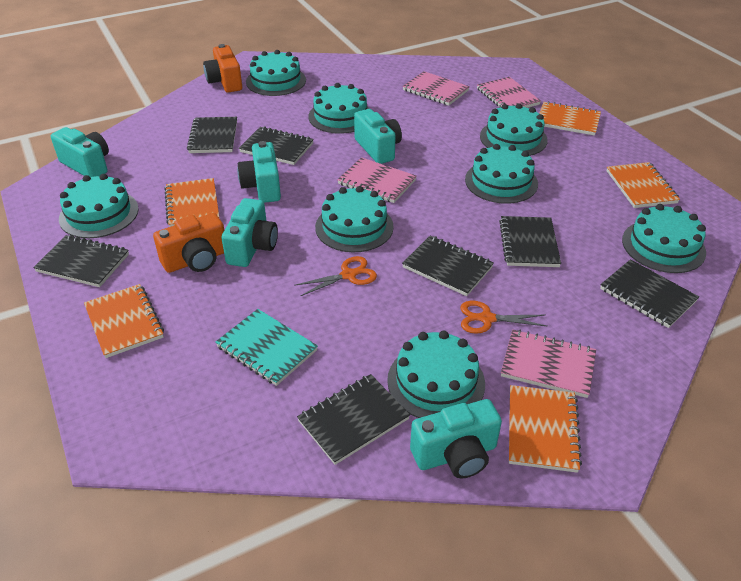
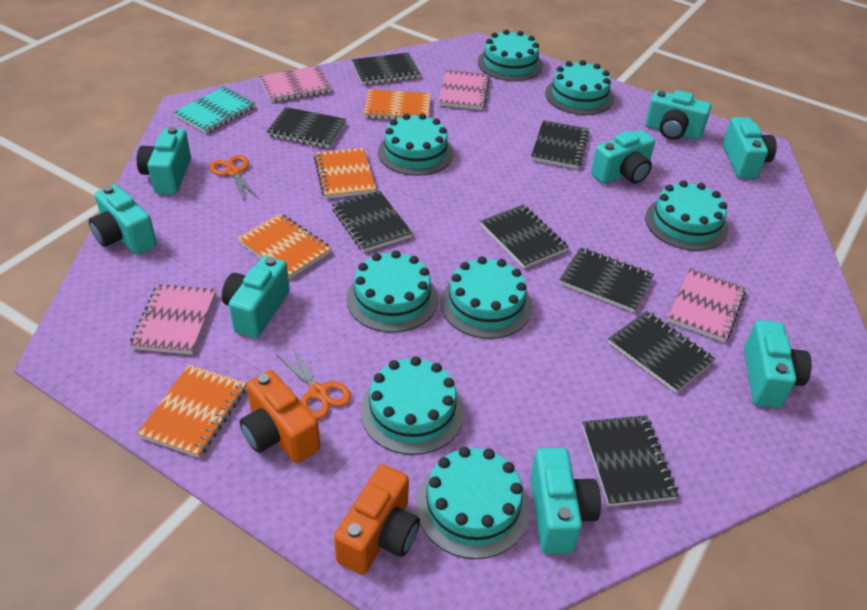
black notebook: [33,235,129,287] [187,117,237,153] [239,126,314,165] [297,374,410,465] [402,235,494,296] [499,216,561,267] [600,259,699,328] = 7 -> [266,107,346,148] [332,191,413,252] [351,53,421,85] [480,205,568,268] [531,120,590,169] [559,247,654,312] [582,415,679,506] [608,311,715,393] = 8
orange notebook: [84,284,164,358] [164,178,219,227] [509,385,582,473] [539,101,601,136] [607,162,680,208] = 5 -> [137,365,247,458] [237,213,331,279] [314,148,376,199] [364,89,431,120] = 4
turquoise camera: [51,127,109,177] [221,198,278,267] [237,141,281,203] [354,109,402,164] [410,399,502,478] = 5 -> [89,184,157,255] [137,127,191,195] [222,256,290,338] [530,448,601,554] [591,130,655,184] [645,90,711,140] [723,117,777,179] [744,320,812,408] = 8

